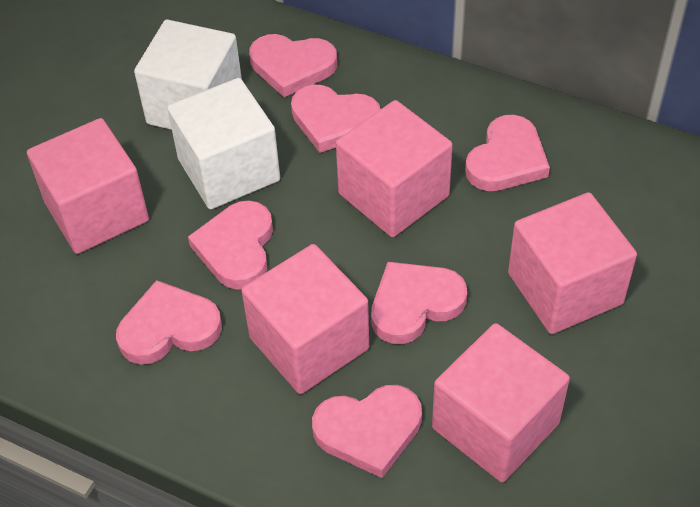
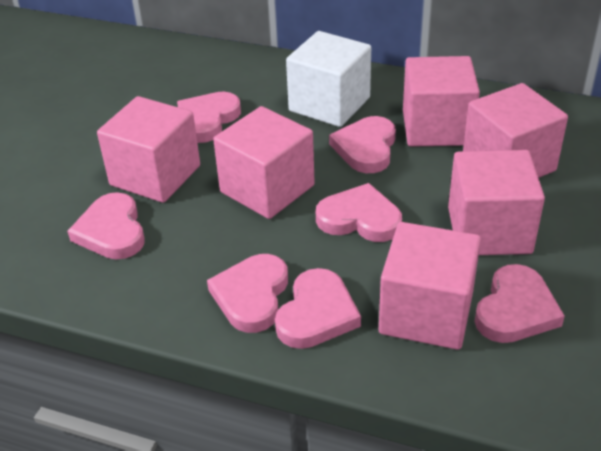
pink cube: [27,118,149,254] [242,244,369,394] [336,100,453,237] [432,323,570,483] [508,192,637,334] = 5 -> [97,96,200,203] [213,106,315,219] [379,222,481,350] [403,56,480,147] [448,150,545,255] [463,83,568,178] = 6
white cube: [134,20,242,130] [167,78,280,209] = 2 -> [286,31,371,127] = 1

